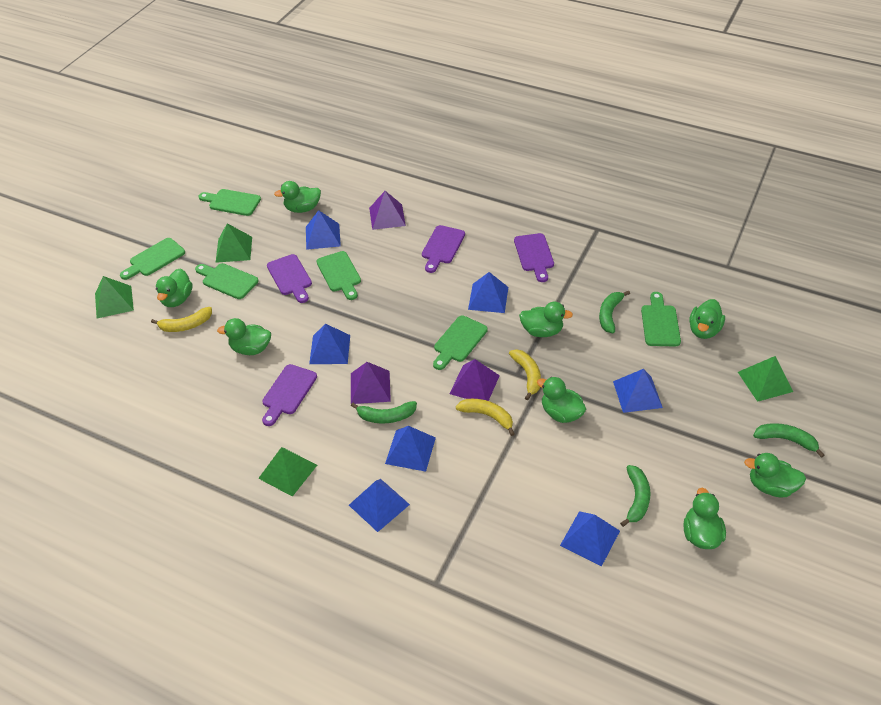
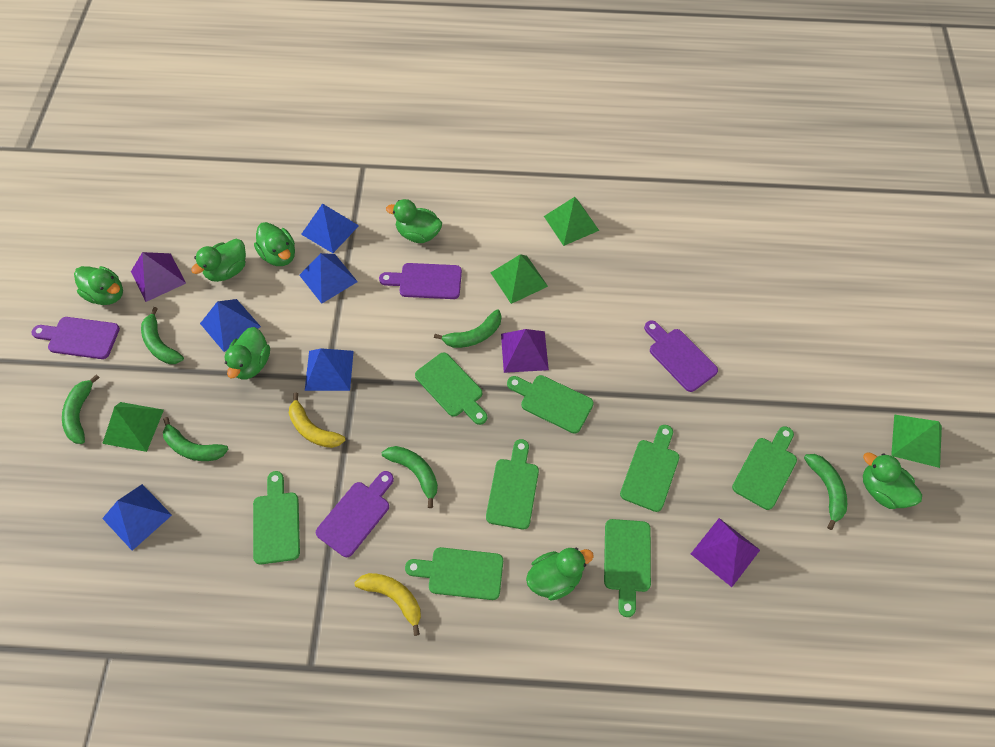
blue pyramid: [306,210,341,250] [309,324,350,364] [349,479,410,532] [385,426,436,472] [468,272,508,313] [560,511,620,566] [613,369,663,413] = 7 -> [102,484,172,551] [200,299,261,352] [299,253,358,304] [301,203,359,253] [305,348,354,391] = 5
green banana: [351,401,417,424] [599,291,630,333] [620,465,651,527] [753,423,825,458] = 4 -> [62,374,100,444] [141,307,184,364] [163,417,228,461] [382,446,438,508] [434,310,501,348] [804,454,847,530] = 6
green cutting board: [120,238,185,280] [195,263,259,299] [198,189,261,216] [317,251,361,300] [433,316,488,370] [641,292,681,346] = 6 -> [253,471,300,564] [405,547,503,600] [415,353,487,425] [486,439,539,529] [507,375,594,434] [604,519,651,617] [620,425,679,512] [732,426,797,510] = 8
green duck: [156,269,193,307] [217,318,271,355] [274,181,321,213] [519,302,573,337] [537,377,586,423] [683,488,726,549] [689,299,725,339] [744,453,806,497] = 8 -> [74,266,123,305] [191,239,246,282] [224,327,270,379] [254,222,295,266] [386,199,442,243] [526,548,594,600] [863,452,922,509] = 7
yellow banana: [151,307,212,332] [456,399,515,436] [509,349,541,401] = 3 -> [289,393,346,448] [354,573,421,636] = 2

